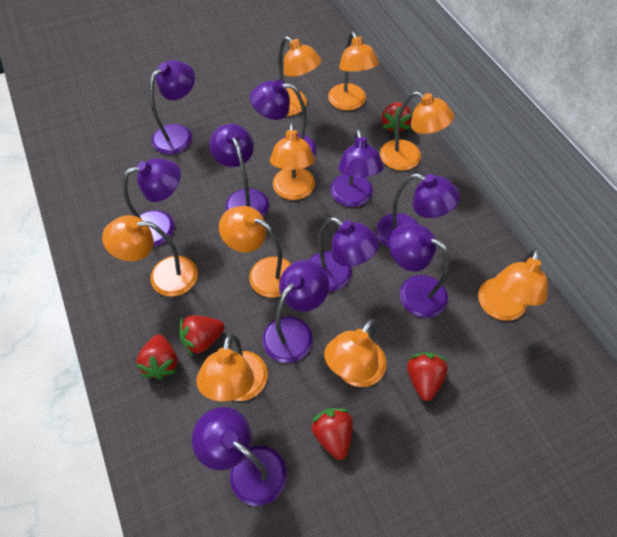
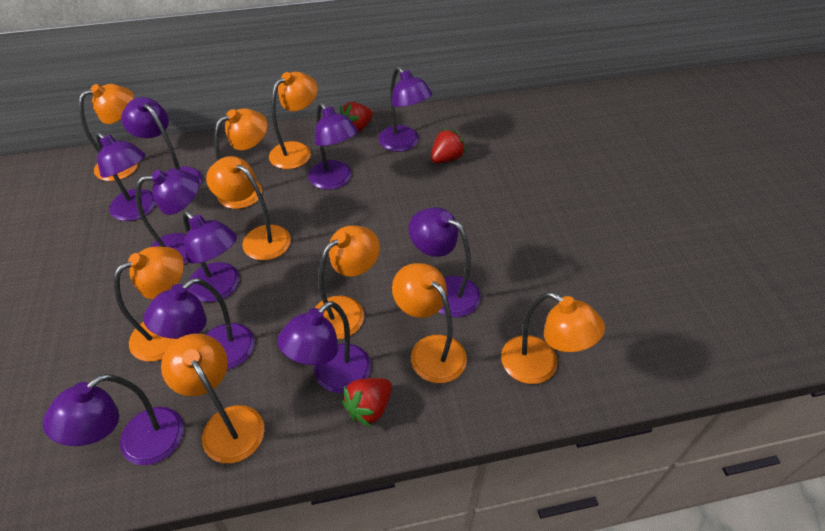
red strawberry: [135,334,178,380] [179,315,225,356] [311,408,353,460] [382,102,412,135] [407,352,448,401] = 5 -> [340,102,373,132] [342,378,392,427] [431,129,466,164] = 3

